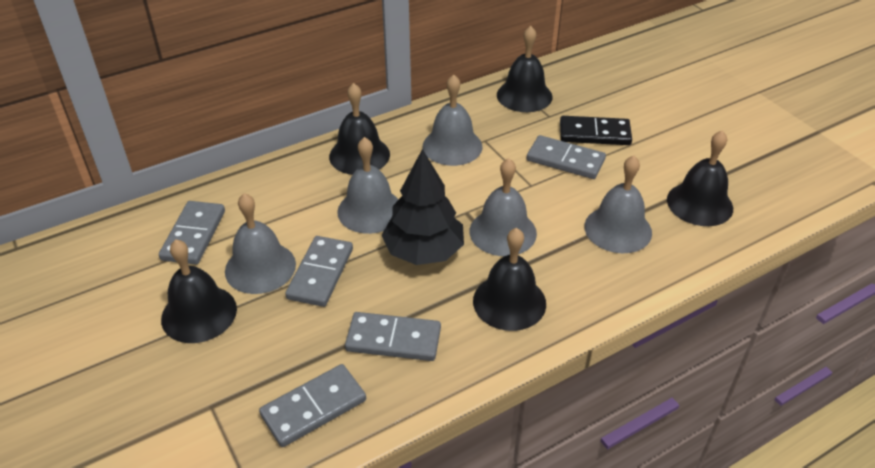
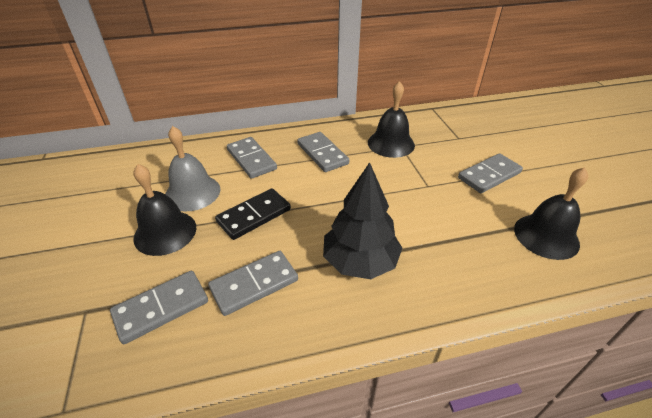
black bell: [161,239,237,343] [329,83,390,175] [473,228,546,331] [497,26,552,112] [667,130,733,226] = 5 -> [133,164,196,256] [368,81,415,158] [514,167,588,260] = 3
grey bell: [225,193,296,294] [337,137,399,234] [423,74,483,166] [470,158,537,256] [584,156,652,253] = 5 -> [165,126,221,212] = 1

